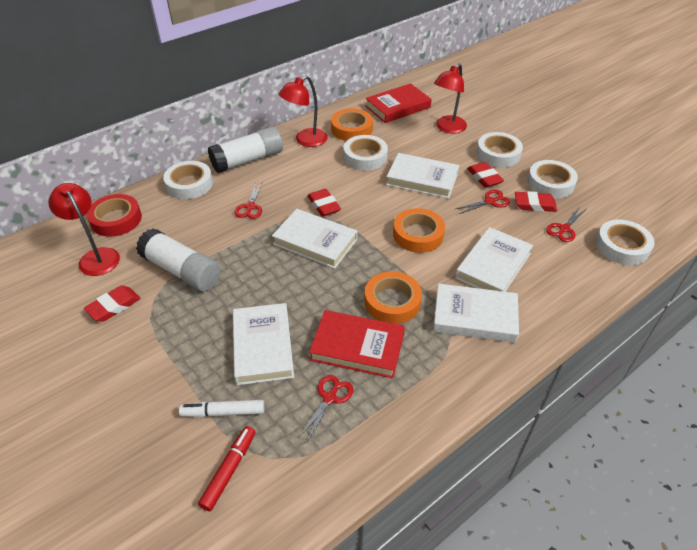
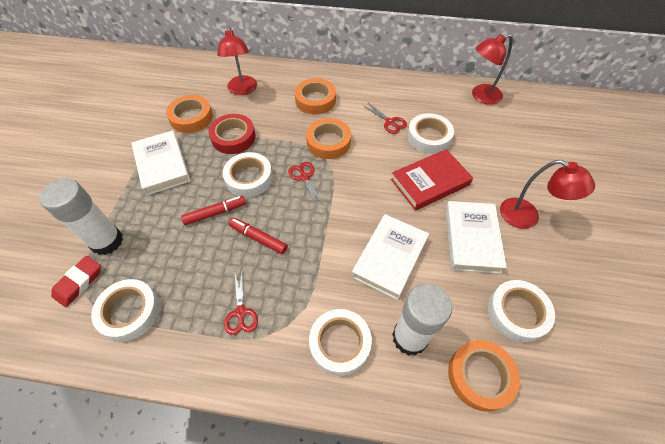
orange tape: [331,109,373,141] [364,271,422,324] [393,208,445,253] = 3 -> [166,95,213,133] [295,78,336,114] [306,118,351,159] [448,340,520,412] = 4
red book: [309,310,405,378] [365,83,432,123] = 2 -> [391,149,473,211] = 1
red eraser: [84,286,141,322] [307,189,341,216] [467,162,504,187] [515,191,557,212] = 4 -> [51,256,101,307] = 1
red marker: [198,426,255,511] = 1 -> [181,196,246,225] [228,218,288,254] = 2
red scissors: [234,183,262,219] [298,375,353,442] [456,190,510,214] [546,208,586,242] = 4 -> [224,269,258,335] [288,162,323,205] [363,103,407,134] = 3
white book: [233,303,294,385] [272,209,358,269] [386,153,459,199] [433,284,519,343] [455,227,533,292] = 5 -> [131,130,190,195] [351,214,429,300] [445,201,507,274] = 3
white marker: [179,400,264,417] = 1 -> none = 0

